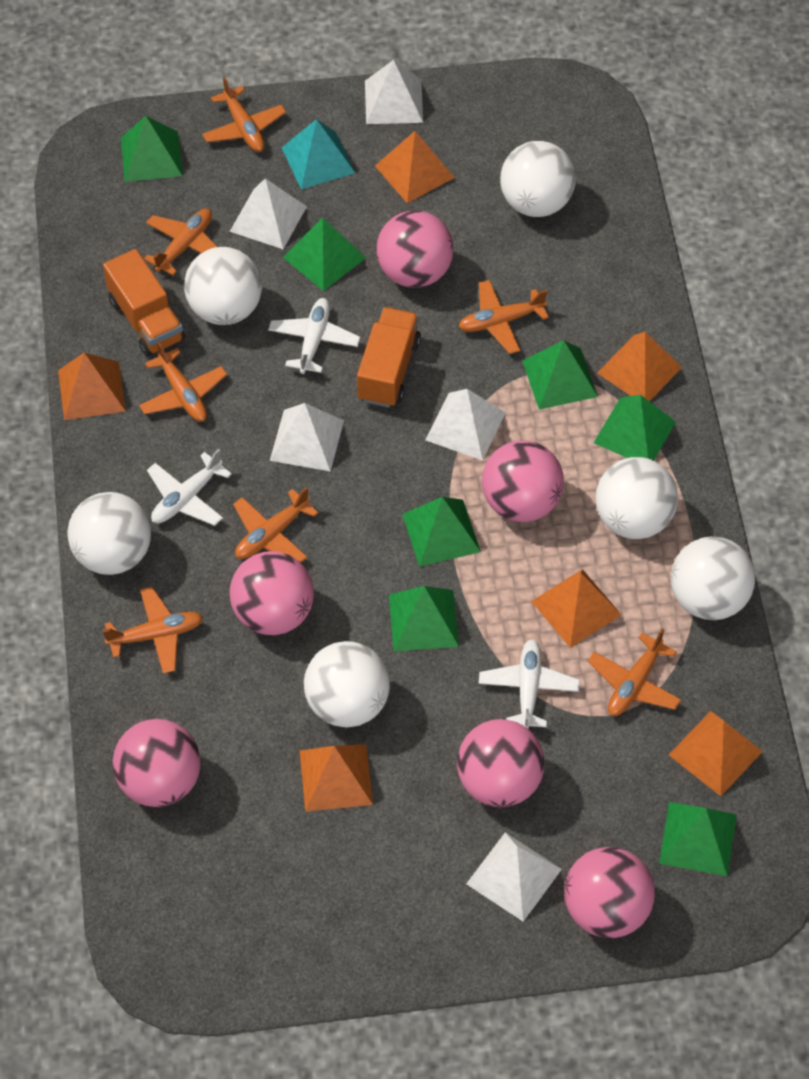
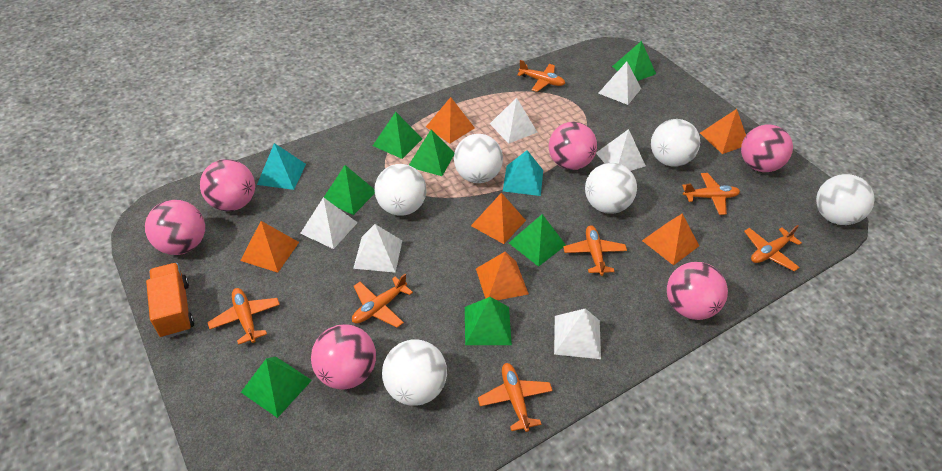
orange truck: [103,249,185,356] [357,307,421,408] = 2 -> [146,263,194,338] = 1
turquoise pyramid: [282,119,355,190] = 1 -> [257,143,306,190] [503,150,543,196] = 2
white plane: [147,449,232,526] [268,298,360,374] [479,639,580,729] = 3 -> none = 0
white pyramid: [230,178,307,249] [270,403,344,472] [365,60,423,124] [426,389,505,461] [466,832,562,922] = 5 -> [300,197,358,249] [353,224,402,273] [490,98,538,144] [554,309,601,359] [596,129,646,171] [599,62,641,105] = 6

